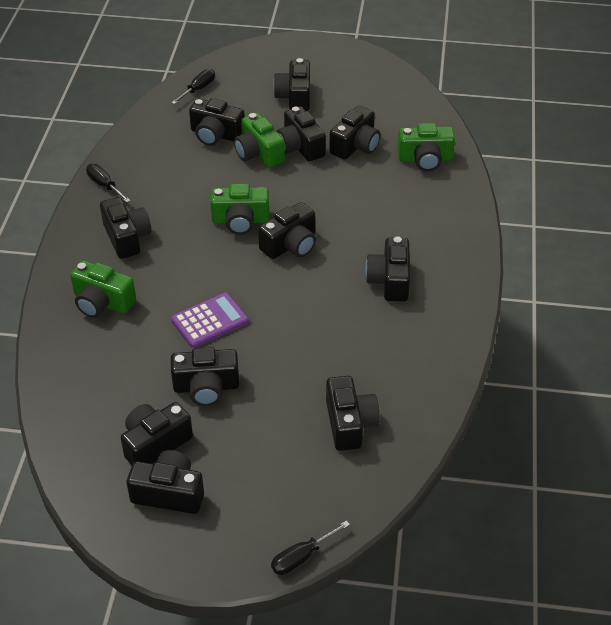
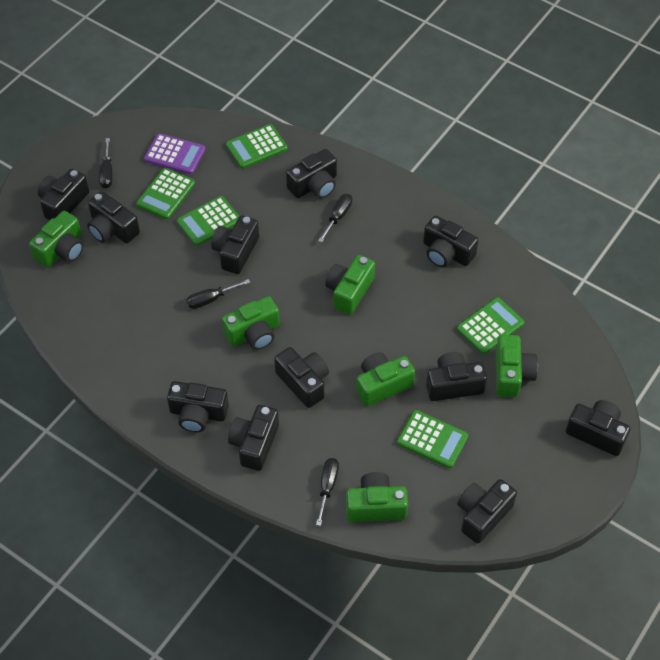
black screwdriver: [86,164,131,202] [171,69,215,104] [271,520,350,575] = 3 -> [99,138,113,188] [186,279,250,309] [316,458,339,526] [318,194,352,242] = 4
green calculator: none = 0 -> [136,168,195,219] [177,196,239,246] [226,124,288,169] [397,410,468,468] [457,298,524,354] = 5
green camera: [70,261,136,318] [210,184,269,235] [234,113,285,168] [398,123,455,171] = 4 -> [29,211,83,267] [222,296,280,350] [325,255,375,315] [346,472,408,522] [356,352,415,407] [496,335,538,397] = 6

